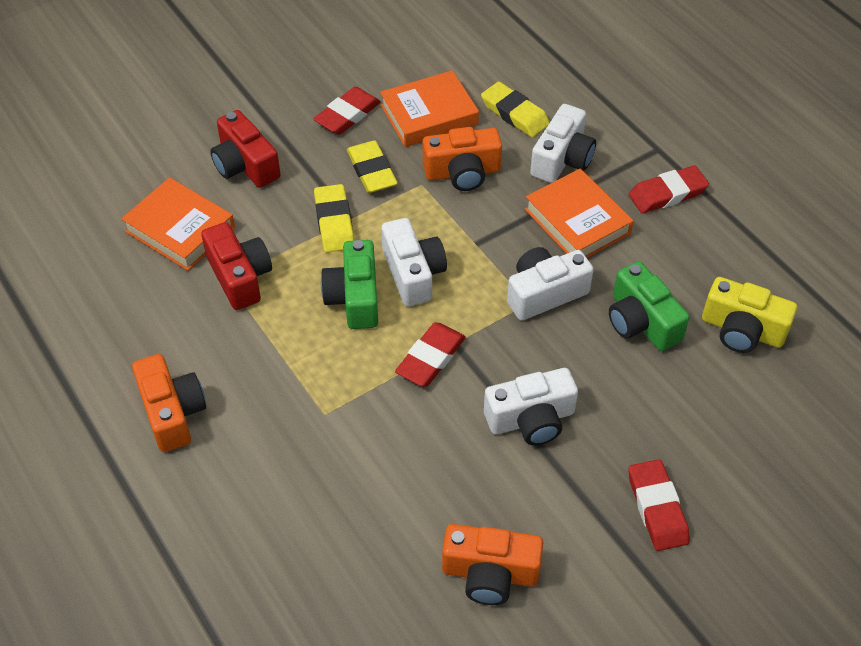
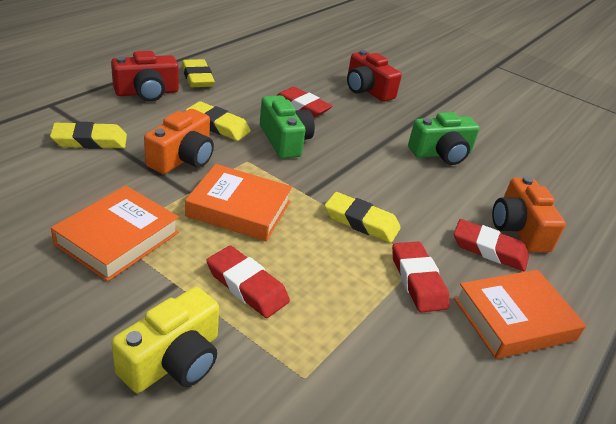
orange camera: [132,354,206,452] [423,127,502,191] [442,524,543,605] = 3 -> [144,109,214,174] [492,176,566,252] = 2
white camera: [381,218,447,306] [484,368,578,446] [507,247,594,321] [530,104,596,183] = 4 -> none = 0
yellow eraser: [314,184,354,253] [347,140,398,193] [481,82,550,137] = 3 -> [50,122,127,149] [182,59,215,87] [186,101,251,141] [325,192,401,243] = 4

